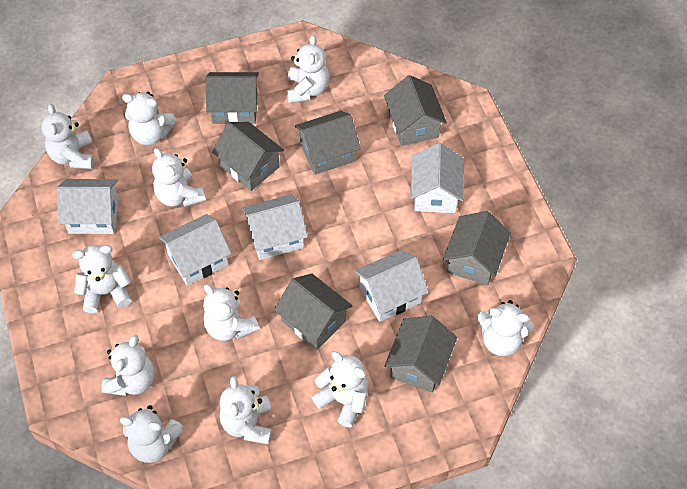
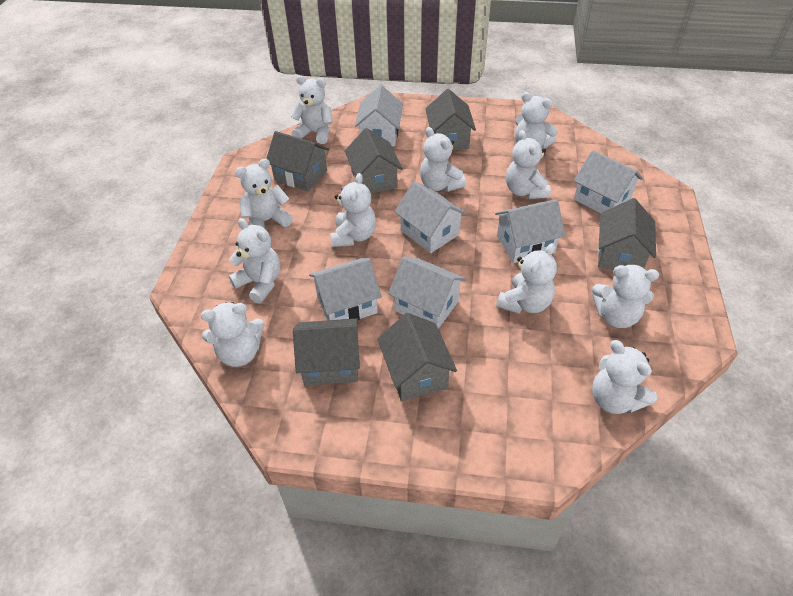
grey house: [206,72,259,124] [212,122,284,191] [274,273,352,350] [295,111,361,175] [384,75,447,146] [384,316,457,393] [443,211,511,285] = 7 -> [266,131,329,191] [293,318,360,386] [345,128,403,194] [377,313,457,401] [425,89,476,150] [598,198,656,270] = 6
white house: [57,179,119,234] [159,214,231,286] [242,194,308,260] [354,250,429,322] [410,143,464,213] = 5 -> [309,258,382,320] [354,85,403,146] [388,256,466,329] [395,181,467,253] [495,199,565,263] [574,150,643,213] = 6

